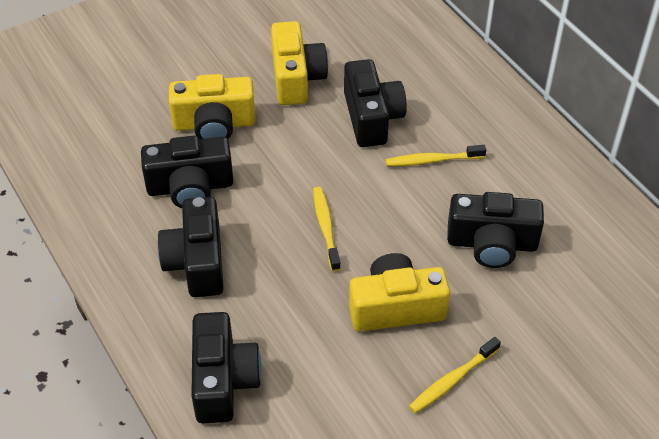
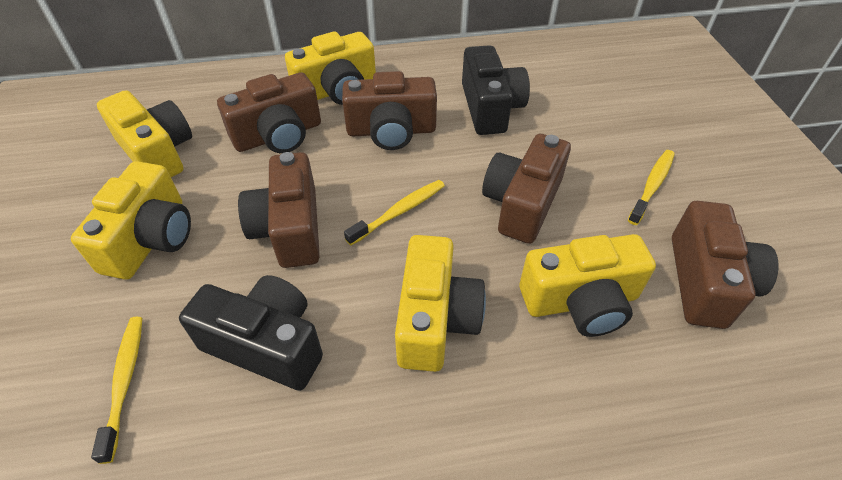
black camera: [141,136,233,208] [157,197,224,297] [191,312,262,424] [344,59,407,147] [447,192,544,268] = 5 -> [179,275,323,391] [462,45,530,135] = 2
brown camera: none = 0 -> [217,73,321,153] [238,152,320,268] [342,71,437,150] [482,134,571,244] [672,201,779,329] = 5
yellow camera: [169,74,256,139] [271,21,328,105] [349,253,450,332] = 3 -> [71,161,191,280] [97,90,192,177] [285,32,376,105] [395,235,486,372] [519,234,656,337] = 5

